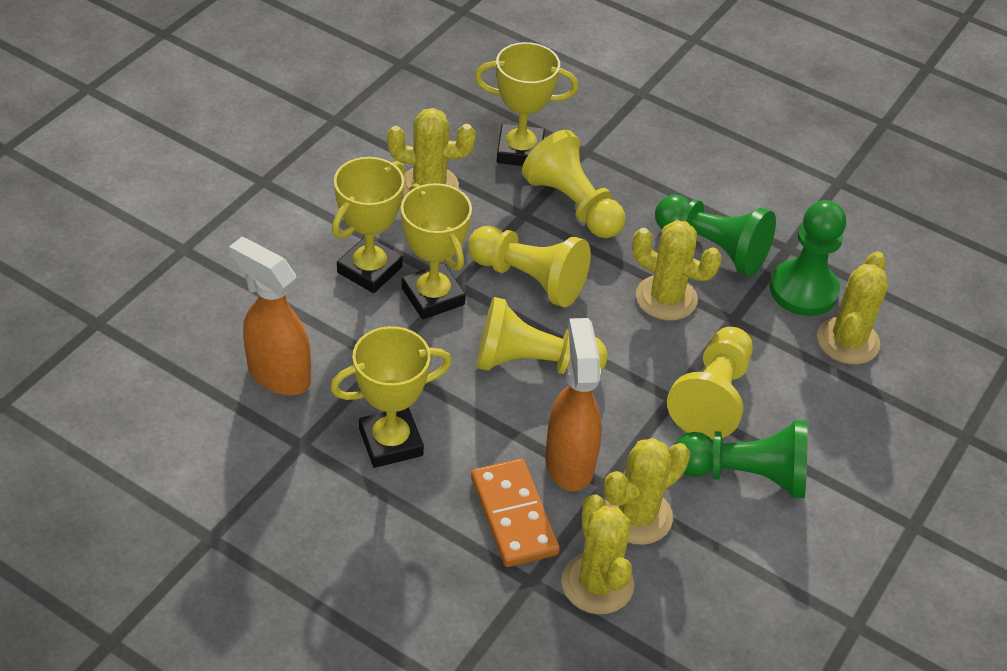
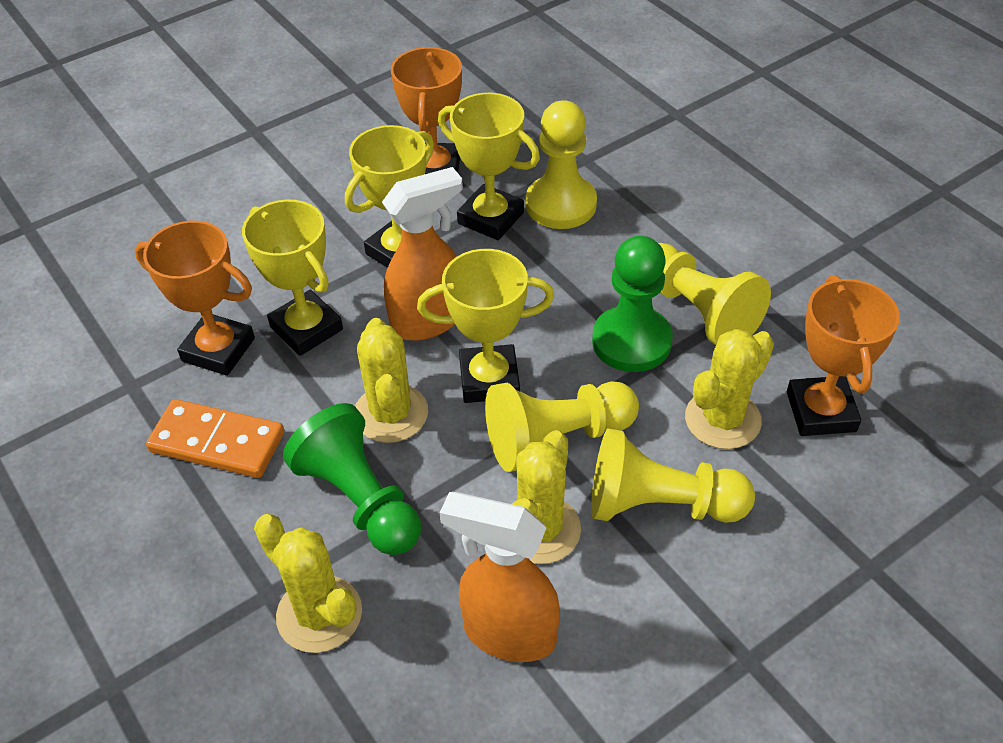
green pawn: [655,195,776,276] [674,420,808,498] [770,200,846,316] = 3 -> [283,403,421,555] [592,236,673,372] = 2
orange trophy: none = 0 -> [135,221,255,376] [391,47,462,174] [787,275,900,436] = 3
yellow cactus: [387,108,476,195] [561,494,634,614] [604,438,690,545] [632,220,722,321] [817,251,888,365] = 5 -> [254,514,362,653] [355,318,428,443] [512,430,581,564] [685,329,774,449] = 4

